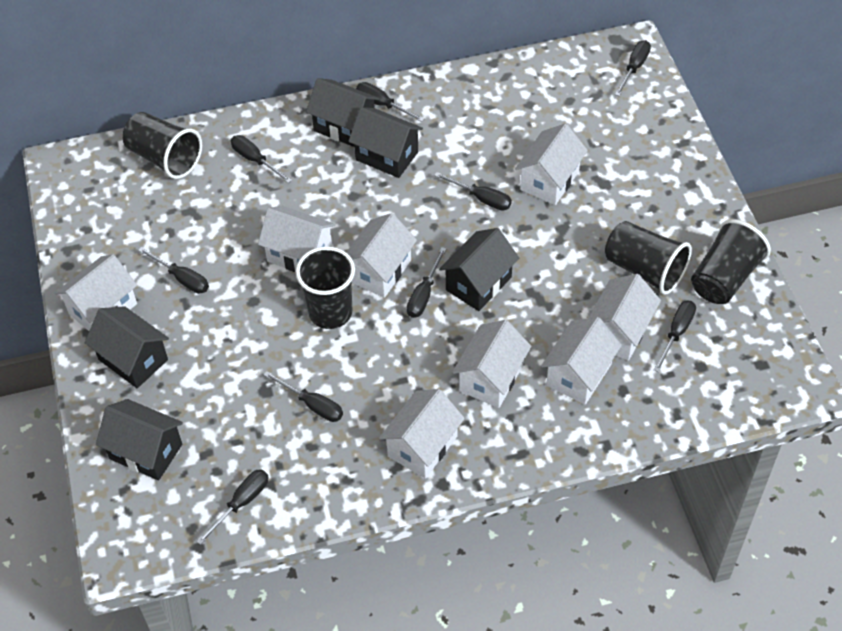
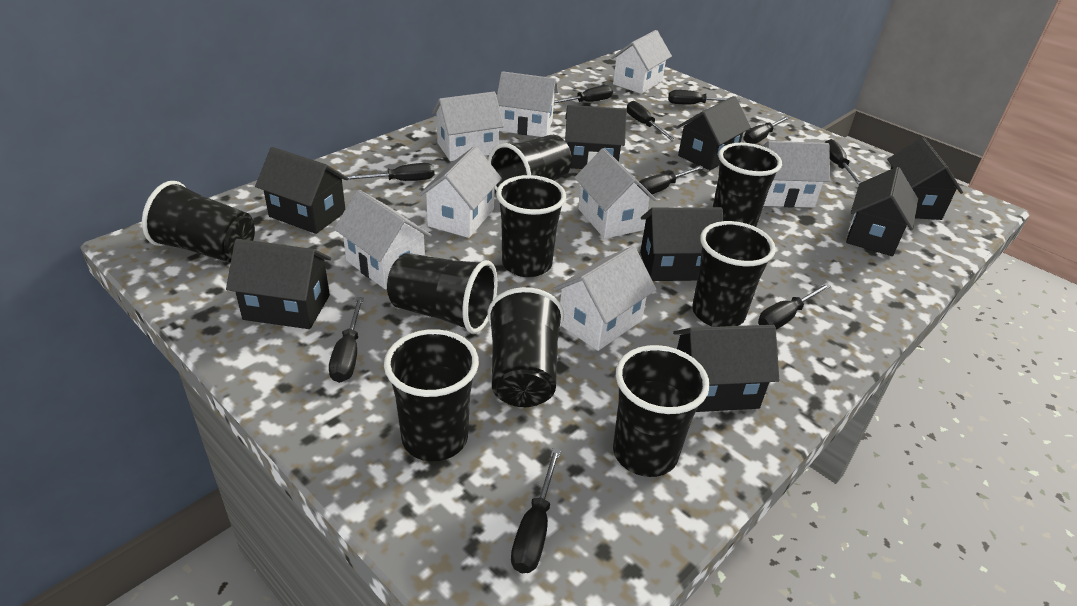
black cup: [123,112,202,179] [296,246,355,329] [605,221,692,295] [691,220,771,304] = 4 -> [142,181,255,263] [384,329,479,461] [387,253,498,334] [488,135,572,191] [488,287,564,407] [496,175,566,277] [613,345,710,477] [692,221,776,327] [713,143,782,227] = 9
black house: [85,306,169,388] [96,399,183,480] [306,78,379,147] [348,107,423,178] [439,228,519,311] = 5 -> [226,239,331,329] [255,147,349,234] [565,105,627,169] [640,207,723,281] [673,325,779,412] [677,96,751,170] [846,167,918,256] [887,137,963,220] = 8
black screwdriver: [138,247,209,294] [196,469,269,545] [231,135,292,183] [264,371,343,422] [356,82,424,122] [407,247,446,318] [434,172,512,211] [615,40,651,96] [654,301,696,372] = 9 -> [329,297,364,383] [343,163,434,181] [511,448,561,573] [554,85,613,104] [627,101,674,140] [637,166,704,196] [668,90,741,104] [744,116,790,144] [758,283,831,330] [824,139,861,185] = 10

